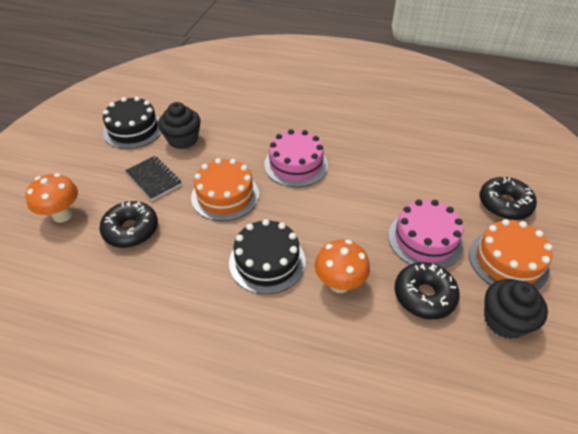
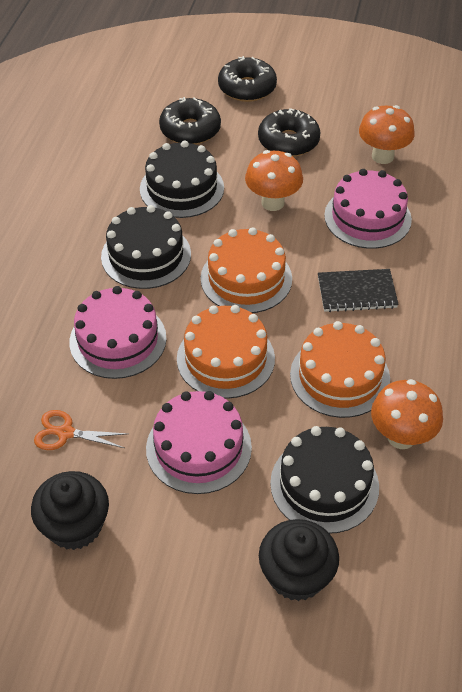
black cake: [103,97,161,149] [229,219,305,294] = 2 -> [101,205,191,289] [140,141,224,218] [270,426,379,534] = 3
orange cake: [191,158,259,221] [469,219,552,290] = 2 -> [177,305,275,399] [201,227,292,313] [290,321,390,418] = 3
orange mushroom: [25,173,78,223] [315,240,370,293] = 2 -> [245,150,303,211] [359,105,415,164] [371,379,443,449] = 3
orange scissors: none = 0 -> [34,410,128,450] = 1
pink cake: [264,129,328,187] [388,200,463,268] = 2 -> [69,286,166,379] [146,391,252,494] [324,169,412,249] = 3

